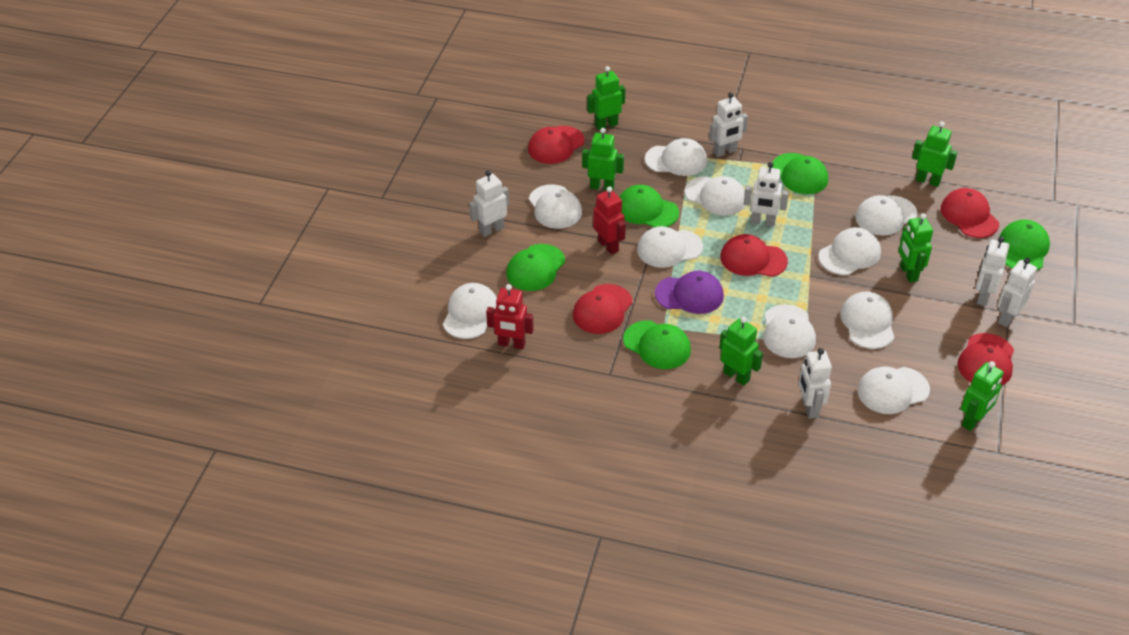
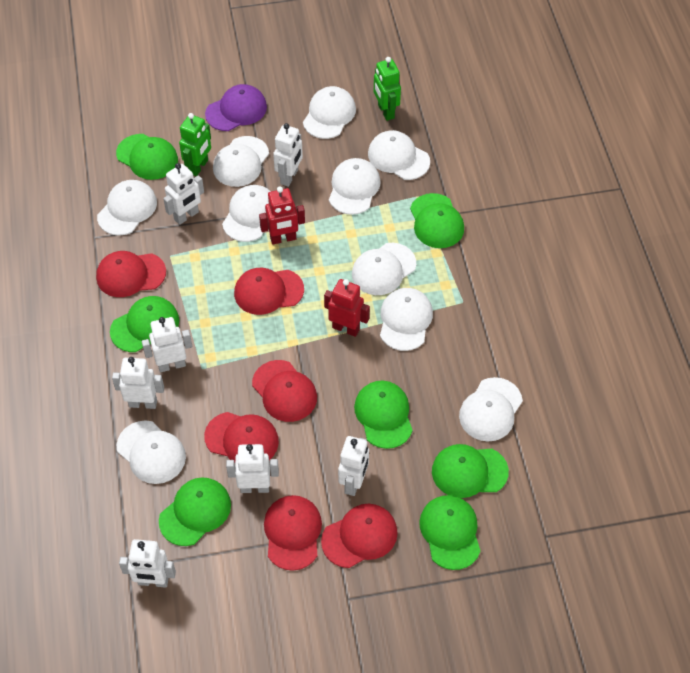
green cap: [506,244,565,291] [619,185,679,227] [623,320,691,369] [772,153,828,194] [999,220,1050,270] = 5 -> [110,296,179,352] [116,134,178,180] [159,477,231,546] [354,380,413,449] [410,193,464,248] [419,495,480,570] [432,444,509,498] = 7
green robot: [582,128,624,191] [587,66,625,130] [719,317,763,386] [898,213,933,282] [912,121,958,187] [961,361,1003,431] = 6 -> [179,113,211,176] [374,57,401,121] = 2
red cap: [528,126,585,164] [573,284,633,334] [720,234,788,277] [941,188,999,238] [957,333,1014,385] = 5 -> [96,251,166,297] [204,412,279,462] [234,268,304,315] [252,360,317,422] [264,495,322,571] [321,504,398,568] = 6
white robot: [469,170,509,237] [709,92,748,157] [744,162,789,226] [799,348,832,419] [976,237,1009,306] [997,258,1037,327] = 6 -> [112,357,164,409] [119,539,176,588] [142,317,192,372] [163,163,204,225] [226,444,279,493] [273,123,303,187] [338,436,369,496] = 7

